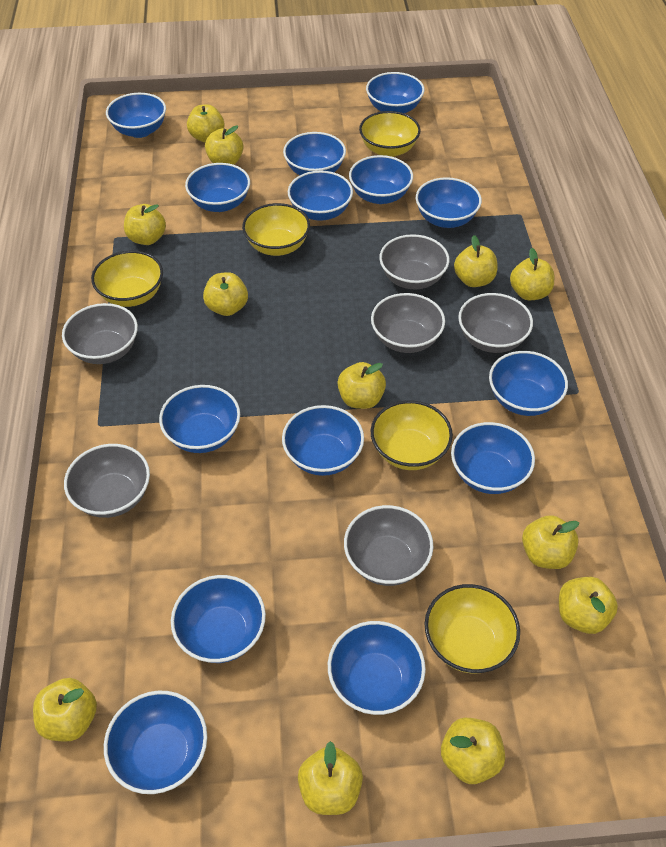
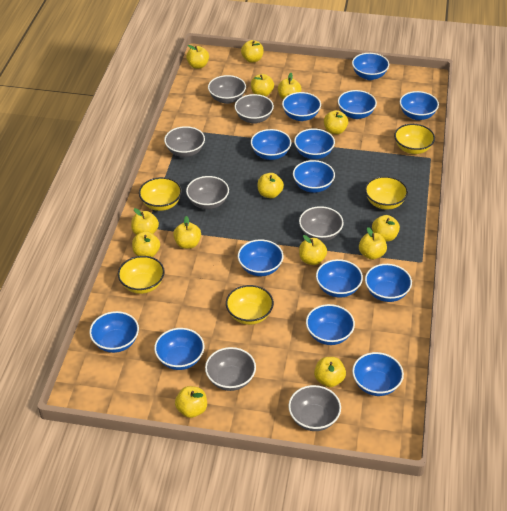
grey bowl: [62,303,138,364] [64,444,150,518] [344,505,433,586] [371,293,445,353] [379,234,449,289] [458,293,533,353] = 6 -> [164,126,205,157] [186,176,229,209] [205,347,256,391] [208,75,246,104] [234,94,274,124] [288,385,341,431] [299,206,344,241] = 7
yellow apple: [33,678,97,742] [124,204,166,245] [187,104,225,142] [203,272,248,316] [205,125,244,165] [298,741,363,815] [338,362,386,409] [441,718,505,784] [454,235,497,287] [510,248,554,300] [522,515,579,569] [559,577,618,634] = 12 -> [131,208,159,235] [132,231,160,257] [173,216,201,249] [175,386,207,418] [186,45,209,69] [241,40,264,63] [251,74,274,97] [258,173,284,198] [278,73,301,99] [299,235,327,265] [314,357,346,387] [324,110,348,134] [359,227,387,260] [372,215,400,242] = 14

